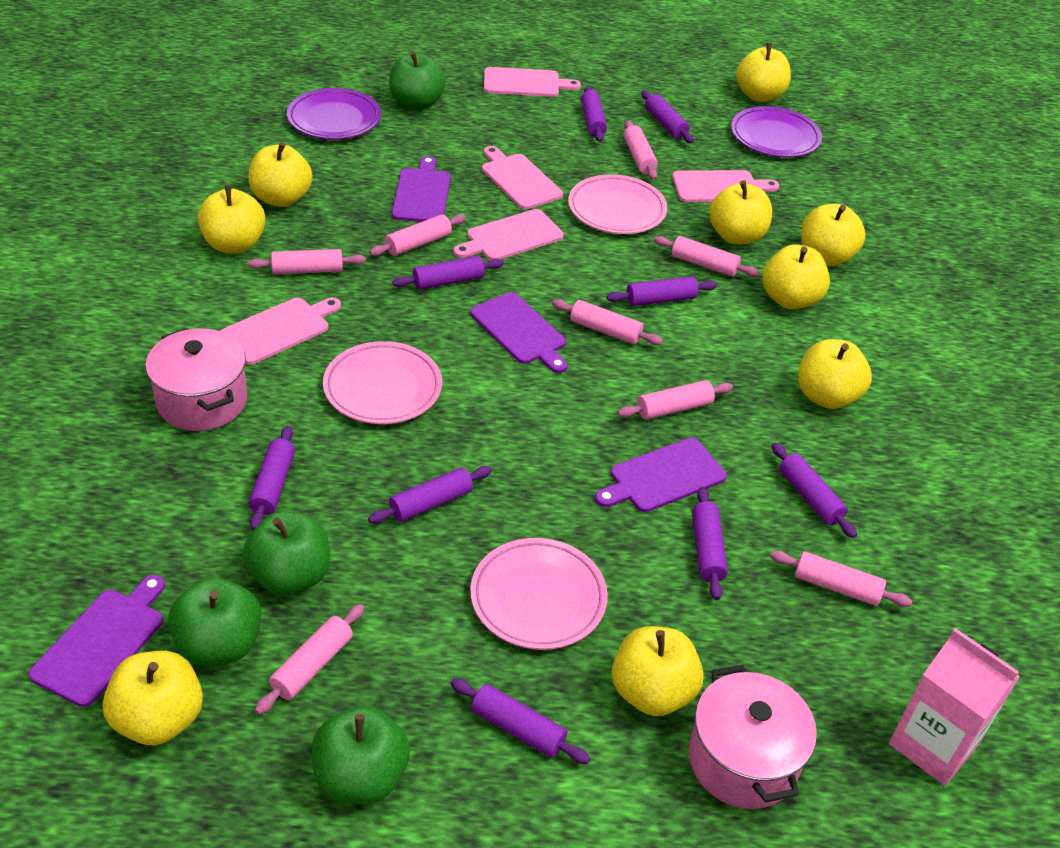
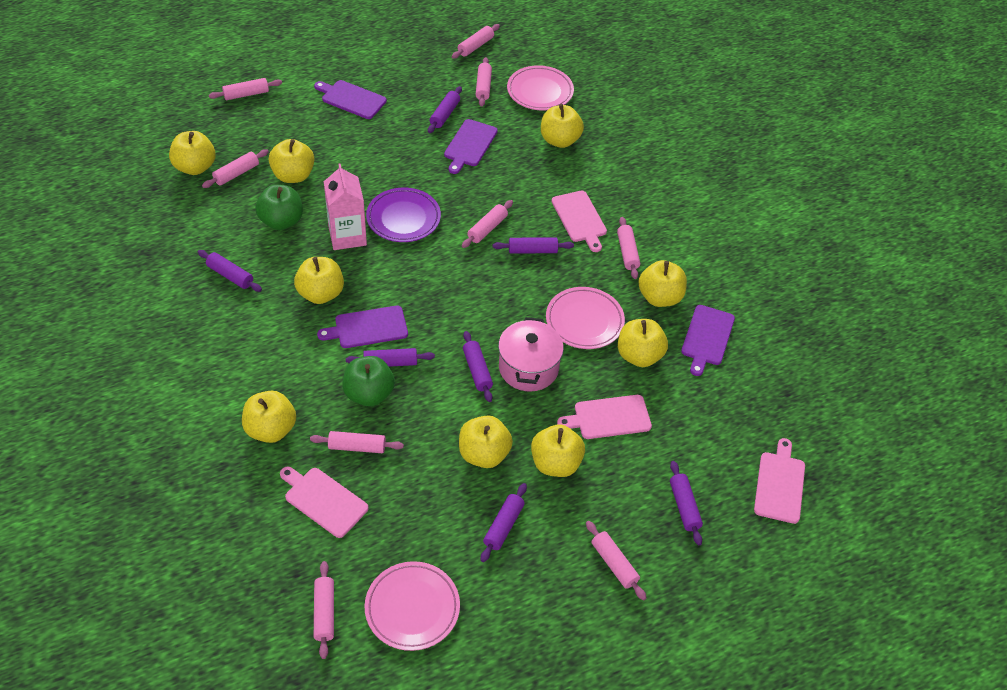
green apple: [168,578,261,666] [242,511,330,595] [312,706,410,804] [389,51,446,111] = 4 -> [255,185,303,230] [342,356,395,407] = 2
pink cutting board: [221,297,341,365] [453,209,564,260] [482,146,563,209] [484,67,581,97] [672,170,779,202] = 5 -> [280,467,369,538] [552,191,607,252] [557,395,652,439] [754,438,805,524] = 4
pink pot: [145,328,248,431] [689,665,817,809] = 2 -> [498,317,564,392] = 1
pink rolling pin: [248,249,366,274] [255,604,365,715] [369,214,466,256] [552,299,663,345] [617,380,733,420] [623,120,658,180] [654,236,760,277] [770,551,912,607] = 8 -> [202,149,269,188] [209,78,282,100] [310,431,404,453] [314,561,334,659] [452,24,500,59] [462,200,513,248] [476,57,492,107] [586,521,646,600] [617,217,640,279] = 9
purple plate: [287,88,381,139] [731,106,822,157] = 2 -> [366,188,441,242] = 1
purple rolling pin: [249,426,295,531] [368,466,492,524] [392,256,504,290] [450,678,591,764] [581,86,607,142] [607,276,717,306] [641,90,694,143] [692,487,728,600] [772,443,857,538] = 9 -> [198,250,262,292] [346,348,435,367] [428,86,462,133] [463,331,493,402] [481,483,527,562] [493,237,574,254] [670,461,703,546] = 7

